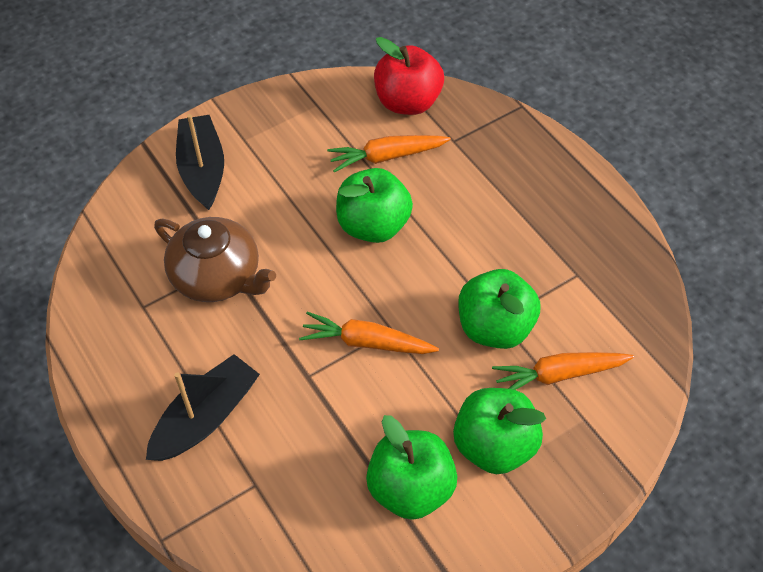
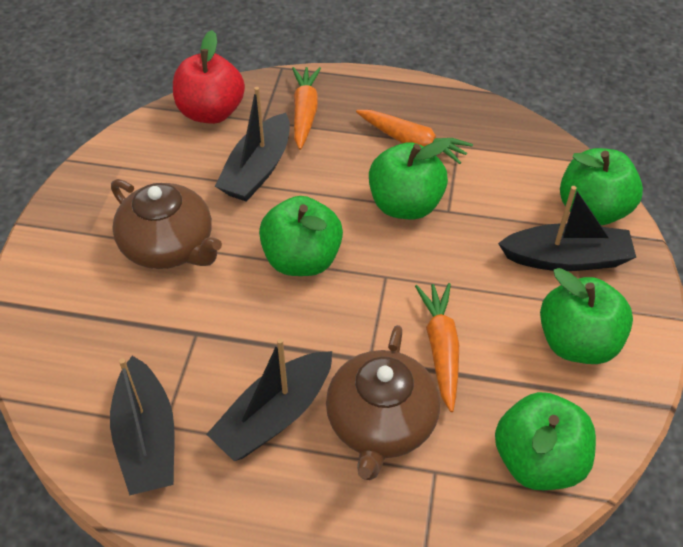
black boat: [146,354,260,461] [176,114,224,210] = 2 -> [110,356,174,496] [206,338,332,461] [215,87,290,202] [498,186,636,271] = 4
brown teapot: [154,217,276,302] = 1 -> [111,179,222,269] [326,325,440,480] = 2
green apple: [336,168,413,243] [366,415,457,520] [453,388,546,474] [458,269,541,349] = 4 -> [259,196,343,276] [369,139,451,219] [495,392,596,490] [540,268,633,364] [560,148,643,225] = 5

